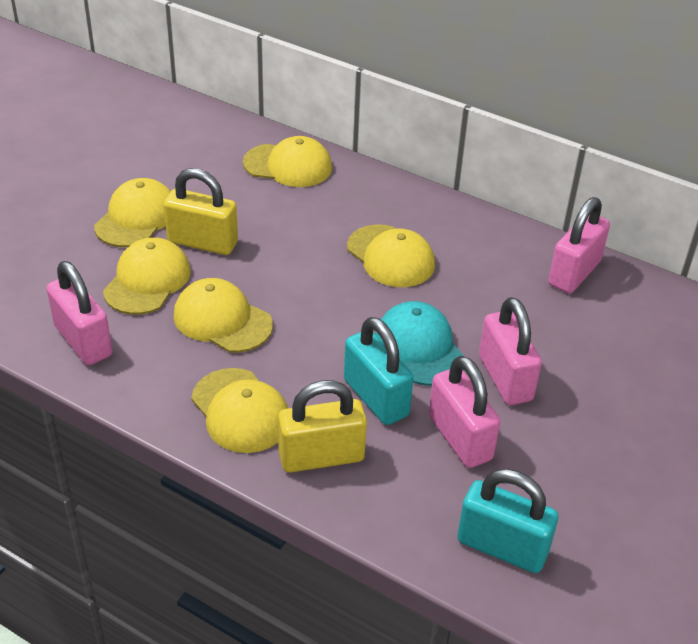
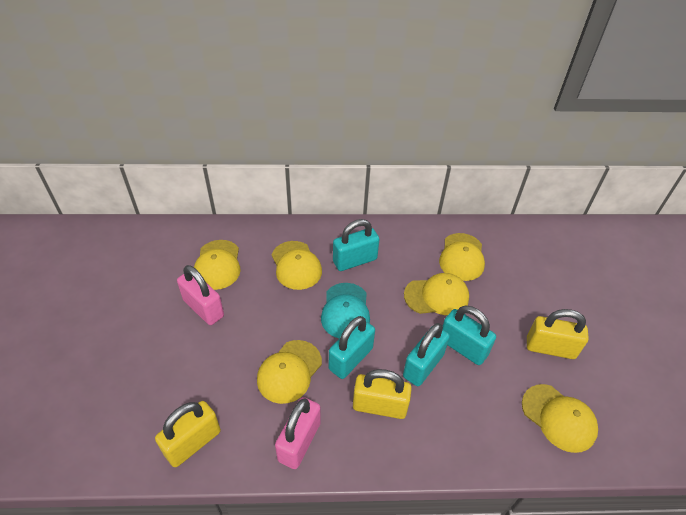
pink padlock: [46,261,112,365] [429,356,500,468] [479,297,542,405] [548,197,610,293] = 4 -> [177,265,224,325] [275,397,321,469] = 2
turquoise padlock: [344,317,414,425] [457,469,558,573] = 2 -> [329,316,375,379] [333,219,379,271] [403,323,450,386] [443,306,496,365] = 4
yellow padlock: [164,168,238,255] [278,380,367,473] = 2 -> [155,401,221,467] [353,369,412,419] [527,309,589,359] = 3

